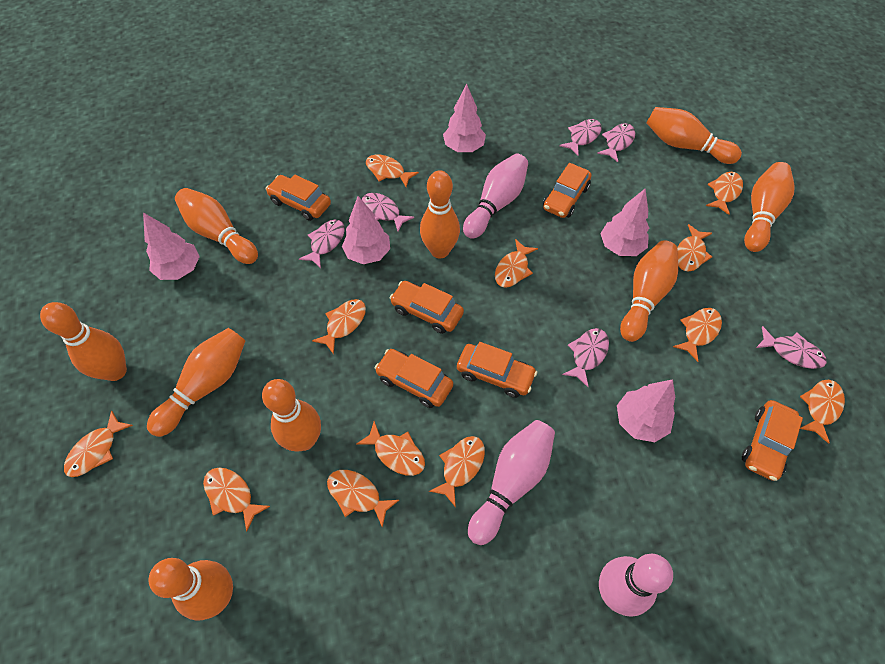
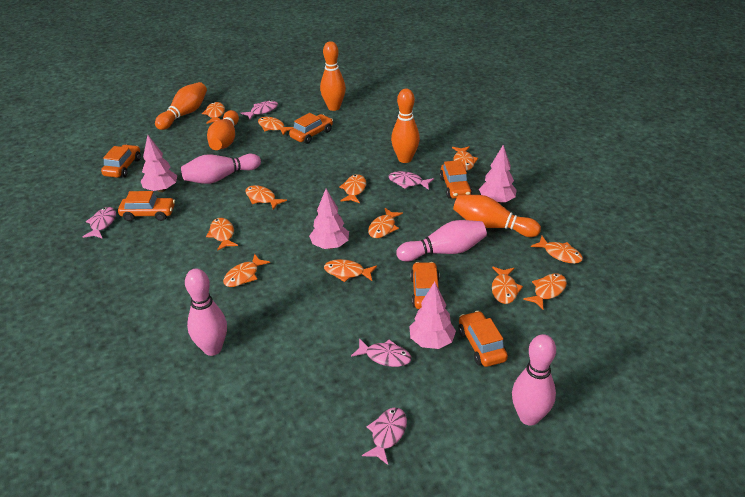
orange bowling pin: [40,302,127,381] [147,328,245,437] [148,558,233,621] [175,188,258,264] [262,379,321,451] [420,170,460,258] [620,240,678,342] [646,107,742,164] [744,162,794,252] = 9 -> [155,82,207,130] [207,110,239,150] [320,41,346,111] [391,89,420,163] [453,195,541,237] = 5
pink bowling pin: [463,154,528,239] [468,420,555,545] [599,554,673,617] = 3 -> [181,154,261,184] [185,269,227,356] [396,220,487,262] [512,334,556,426] = 4
pink fish: [299,220,345,268] [362,193,414,232] [559,119,601,156] [562,328,609,387] [597,123,635,162] [756,326,827,369] = 6 -> [83,207,116,239] [241,100,278,119] [351,338,411,367] [362,408,407,465] [388,171,434,190] = 5
pink tree: [143,212,200,280] [342,196,390,264] [443,84,486,152] [600,189,649,256] [617,379,675,442] = 5 -> [141,135,177,192] [309,189,349,249] [409,282,456,349] [479,145,516,204] = 4

